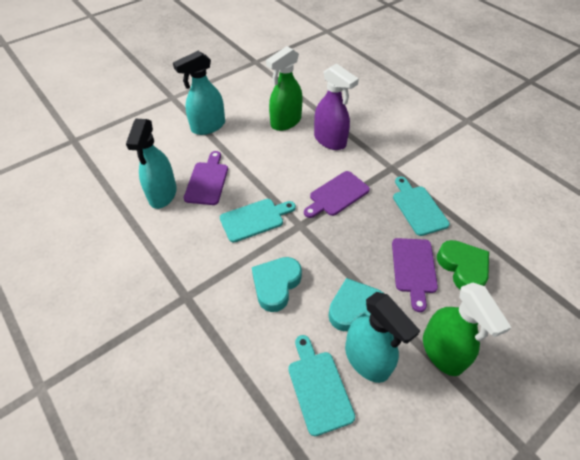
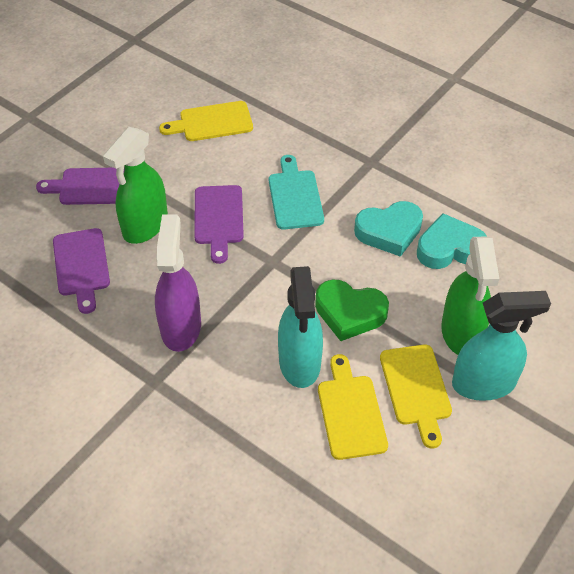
turquoise cutting board: [220,199,296,243] [288,335,355,436] [393,177,450,236] = 3 -> [269,155,324,230] = 1
turquoise spray bottle: [126,119,177,209] [173,51,225,135] [345,292,420,383] = 3 -> [278,266,323,388] [452,291,551,401] = 2
yellow cutting board: none = 0 -> [159,101,253,141] [318,354,388,460] [380,344,452,448] = 3

